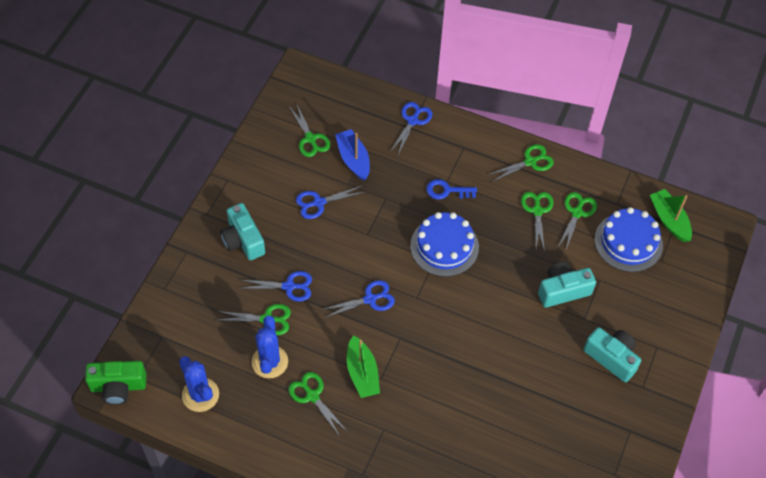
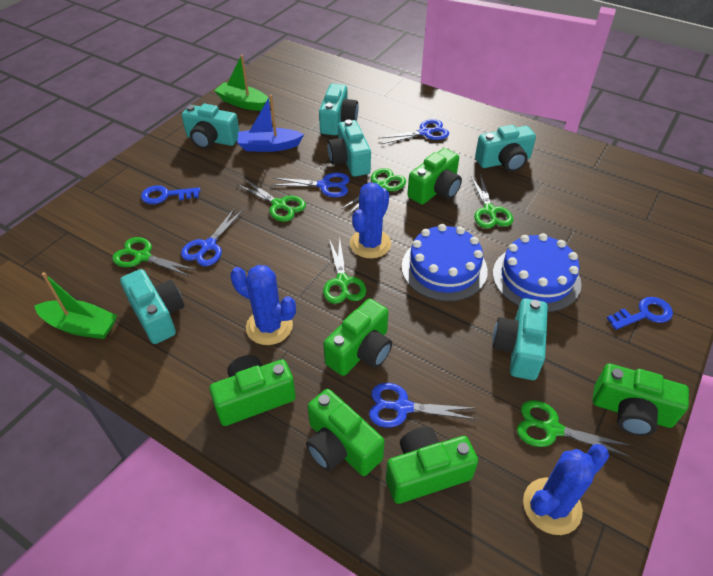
blue cactus: [179,356,219,412] [252,316,288,378] = 2 -> [230,265,296,345] [350,183,391,259] [523,444,609,535] = 3
blue key: [426,179,477,199] = 1 -> [141,185,200,204] [607,297,673,330] = 2
green camera: [85,361,146,405] = 1 -> [209,355,296,426] [306,389,385,476] [323,299,392,376] [386,427,478,504] [407,148,462,205] [593,364,689,436] = 6
turquoise camera: [220,203,265,261] [538,262,596,308] [584,327,641,382] = 3 -> [120,269,184,344] [182,104,240,149] [319,84,358,135] [327,119,371,177] [475,125,536,172] [492,298,548,380] = 6

